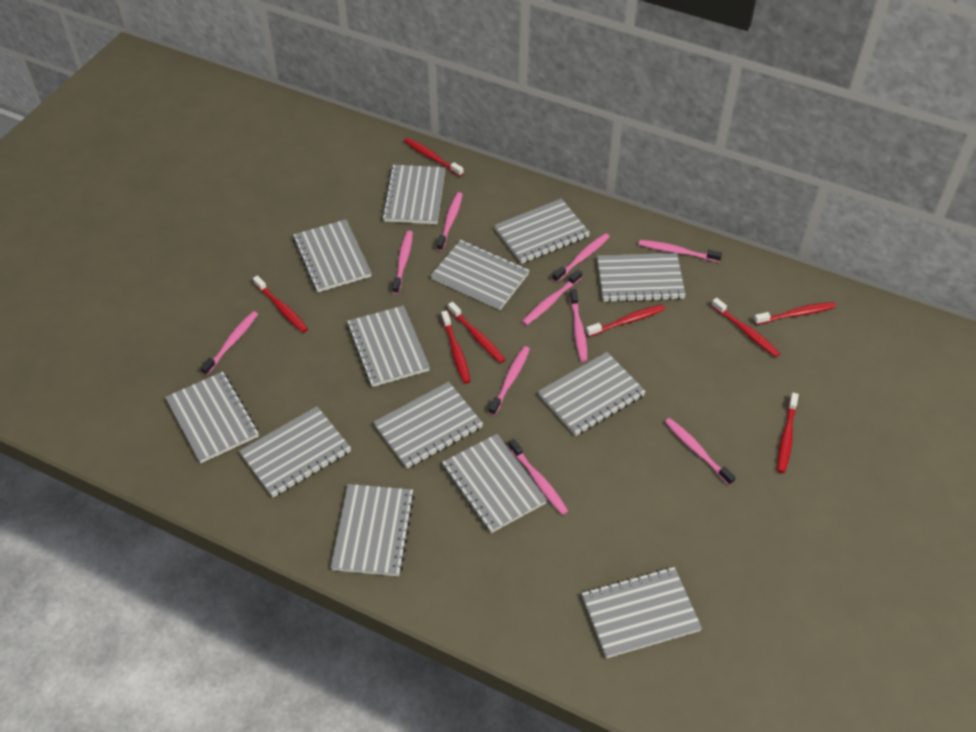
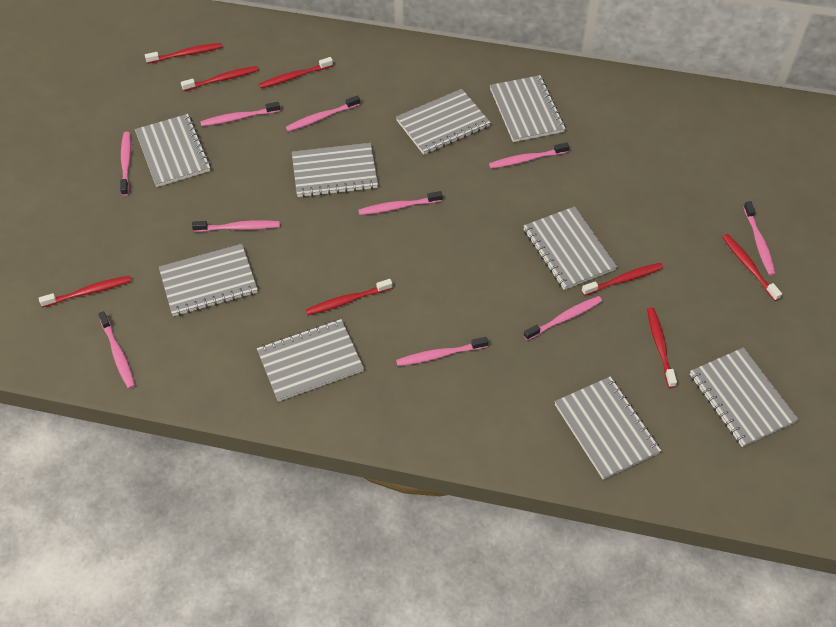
grey notebook: [165,372,259,463] [239,406,351,497] [293,220,371,292] [331,484,415,576] [347,306,430,387] [373,382,483,469] [382,165,445,224] [430,240,529,310] [442,434,547,533] [494,199,590,264] [538,352,646,436] [582,567,702,658] [597,253,686,302] = 13 -> [135,114,211,187] [159,244,258,316] [257,319,364,402] [292,143,378,198] [396,89,491,155] [490,75,565,142] [524,206,617,290] [555,376,661,480] [690,348,798,447] = 9

